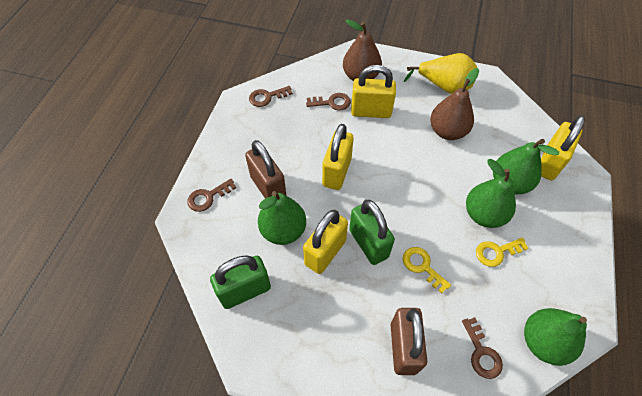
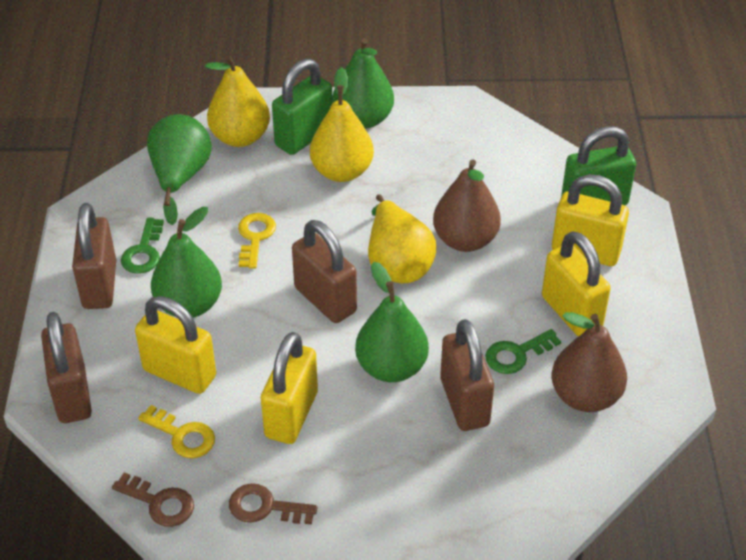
brown key: [187,179,236,212] [249,86,293,107] [306,93,351,110] [462,317,503,379] = 4 -> [112,472,194,527] [229,483,317,525] = 2
brown padlock: [245,140,287,199] [391,308,427,375] = 2 -> [41,312,92,423] [72,203,116,309] [292,220,357,323] [440,319,494,431] = 4
green key: none = 0 -> [121,217,164,274] [485,329,561,374] = 2
yellow pear: [404,53,477,94] = 1 -> [205,55,270,147] [310,67,374,182] [368,194,436,283] = 3

